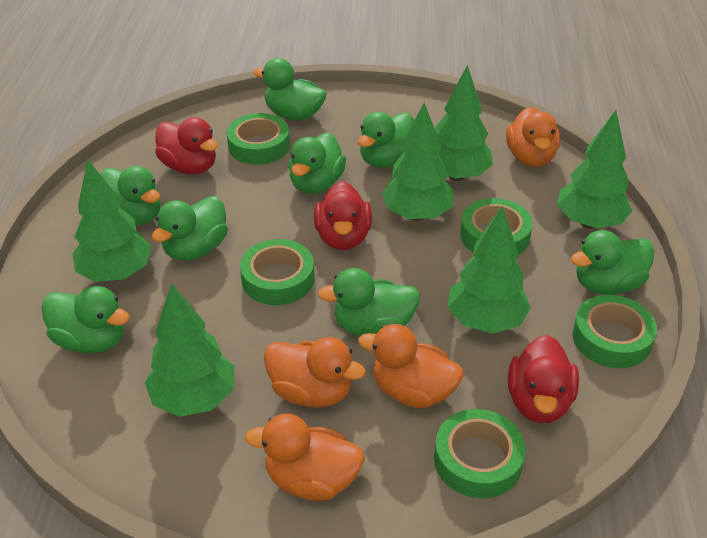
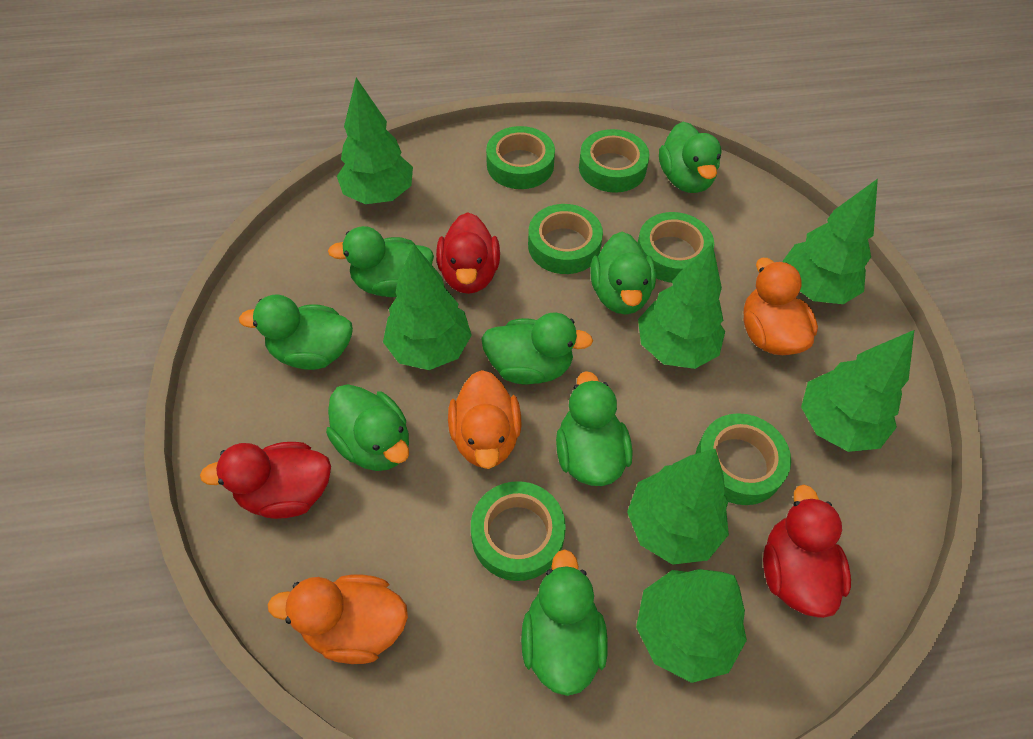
green tape: [227,113,290,165] [240,239,315,305] [434,409,525,498] [460,198,533,254] [572,295,657,368] = 5 -> [471,481,566,581] [486,126,555,189] [528,204,603,274] [579,129,649,193] [638,212,714,283] [696,413,791,505] = 6
green tree: [73,160,152,282] [145,283,234,417] [382,103,454,221] [435,65,493,181] [447,206,531,334] [557,110,632,229] = 6 -> [337,78,413,204] [383,243,472,370] [627,449,729,565] [636,569,747,683] [638,243,725,369] [782,179,878,304] [801,330,914,452] = 7
orange duck: [245,414,365,501] [264,337,366,408] [358,324,464,408] [506,107,560,167] = 4 -> [268,575,408,664] [448,370,521,469] [744,258,818,355] = 3

